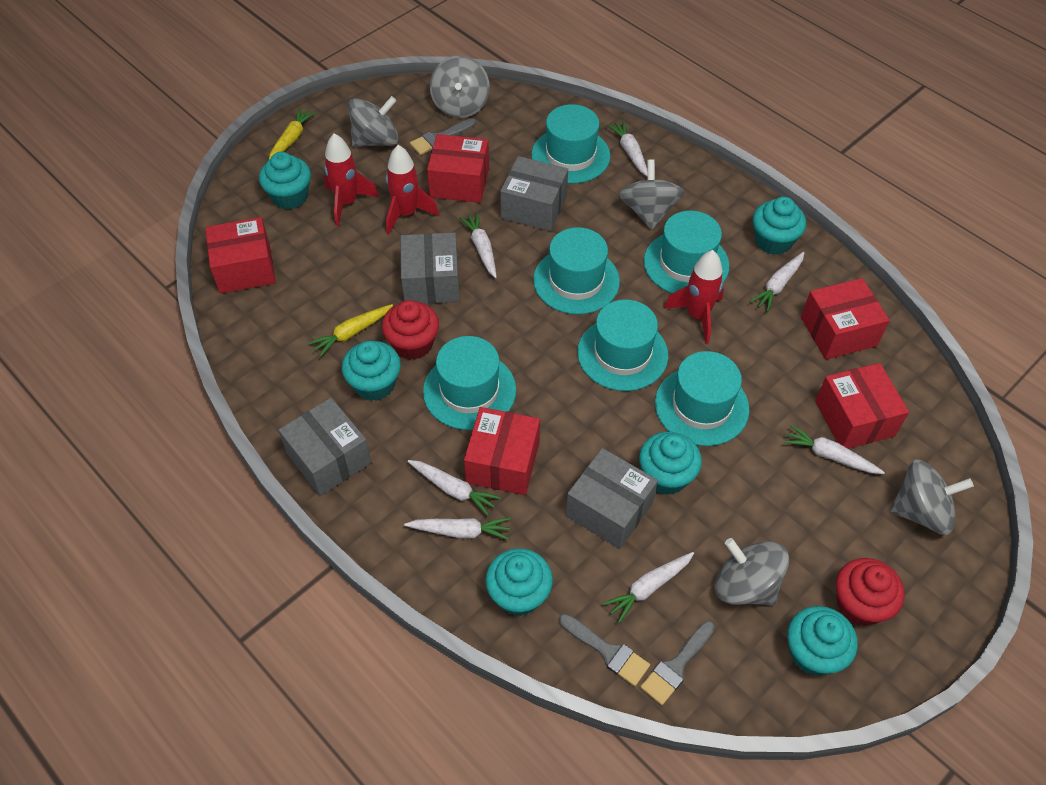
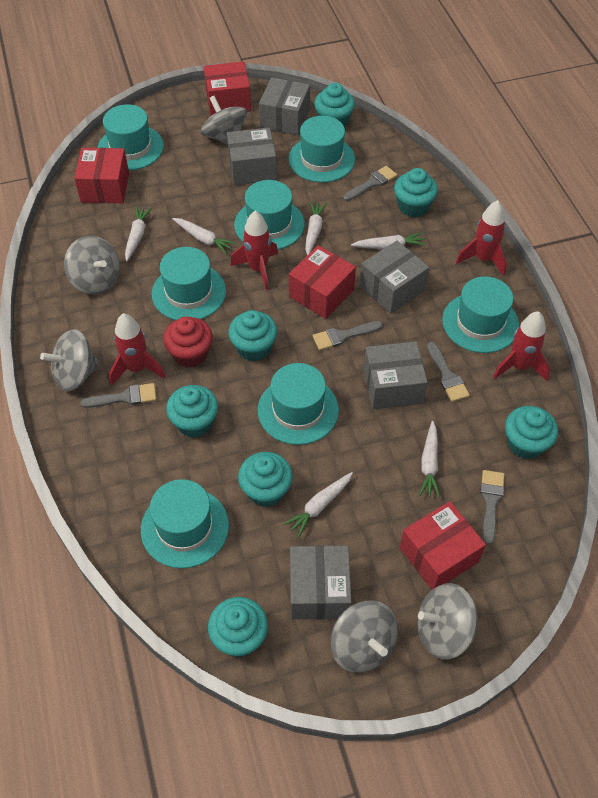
grey box: [279,398,371,496] [400,232,460,304] [500,156,568,231] [566,448,658,549] = 4 -> [227,128,277,185] [259,77,310,135] [290,545,351,620] [360,241,429,314] [364,341,428,409] = 5
grey brush: [410,118,476,155] [559,614,650,686] [640,621,715,705] = 3 -> [80,383,157,408] [313,321,383,350] [343,166,397,201] [427,342,470,402] [480,470,504,545] = 5
red box: [205,217,276,294] [427,134,489,203] [464,407,540,495] [801,278,890,360] [815,363,909,449] = 5 -> [74,148,129,203] [204,61,251,116] [289,245,356,319] [400,501,486,590] = 4
red cupcake: [382,300,439,360] [836,558,905,626] = 2 -> [163,316,213,368] = 1
red rocket: [324,133,379,226] [386,145,439,235] [664,250,724,344] = 3 -> [109,313,165,385] [230,211,278,290] [456,200,507,276] [493,311,550,381] = 4
turquoise cupcake: [259,152,311,209] [342,341,401,401] [486,548,553,616] [639,432,702,495] [753,197,806,255] [787,606,858,676] = 6 -> [166,385,218,438] [208,597,268,657] [228,310,277,361] [238,452,293,507] [314,83,355,128] [394,168,438,217] [505,406,558,459] = 7
turquoise hat: [423,336,516,430] [531,104,610,183] [533,227,620,314] [577,299,668,391] [644,211,729,293] [655,351,749,446] = 6 -> [98,104,164,170] [141,479,229,568] [152,247,226,320] [234,180,305,250] [258,363,339,445] [289,116,355,182] [442,276,519,353] = 7
white carrot: [404,517,511,540] [408,460,501,516] [459,212,497,278] [603,552,694,623] [607,120,648,177] [750,252,804,312] [783,425,885,474] = 7 -> [125,206,152,261] [172,218,236,254] [284,472,353,537] [305,201,327,255] [351,233,426,249] [419,421,440,498] = 6
yellow carrot: [269,107,316,159] [308,304,393,357] = 2 -> none = 0

